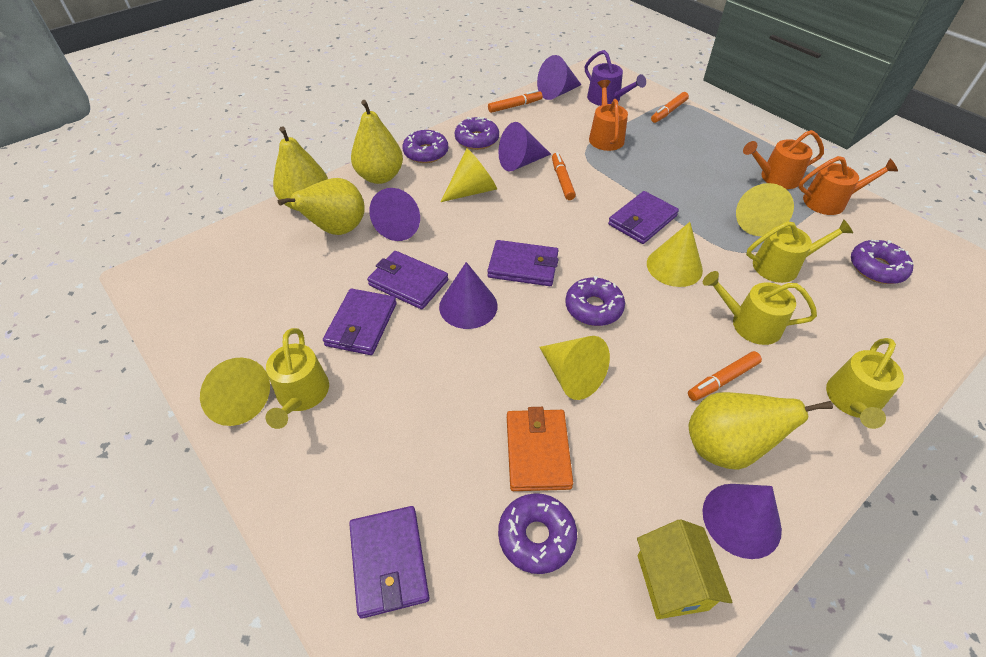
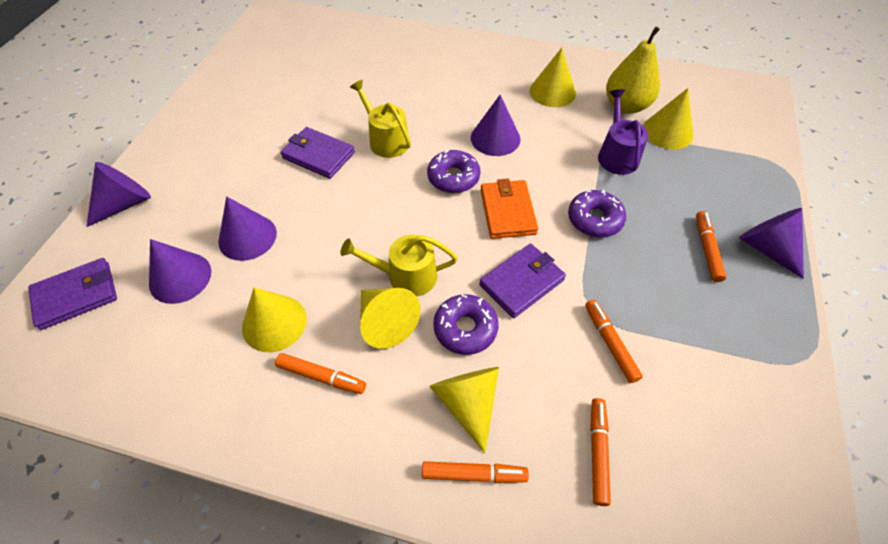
orange marker: [488,90,543,113] [552,153,576,200] [651,92,689,123] [688,351,762,401] = 4 -> [275,353,366,394] [422,461,529,483] [585,300,643,383] [590,398,611,506] [696,211,726,282] = 5
orange watering can: [589,80,628,151] [743,130,824,189] [798,156,898,215] = 3 -> none = 0
purple donut: [402,130,448,163] [455,117,499,150] [498,493,577,574] [565,276,625,326] [851,240,913,284] = 5 -> [427,150,480,193] [433,294,499,355] [568,189,626,237] = 3
purple wallet: [323,288,397,355] [349,506,429,619] [367,251,448,309] [487,240,558,286] [608,191,679,244] = 5 -> [28,258,117,330] [281,127,355,179] [479,244,566,318] = 3
yellow house: [637,519,732,619] = 1 -> none = 0
yellow pear: [273,126,328,211] [278,178,365,235] [351,100,403,184] [689,392,833,470] = 4 -> [606,26,660,114] = 1
yellow watering can: [266,328,329,429] [703,271,817,345] [746,219,853,283] [826,338,904,429] = 4 -> [340,235,457,296] [350,80,411,158] = 2

